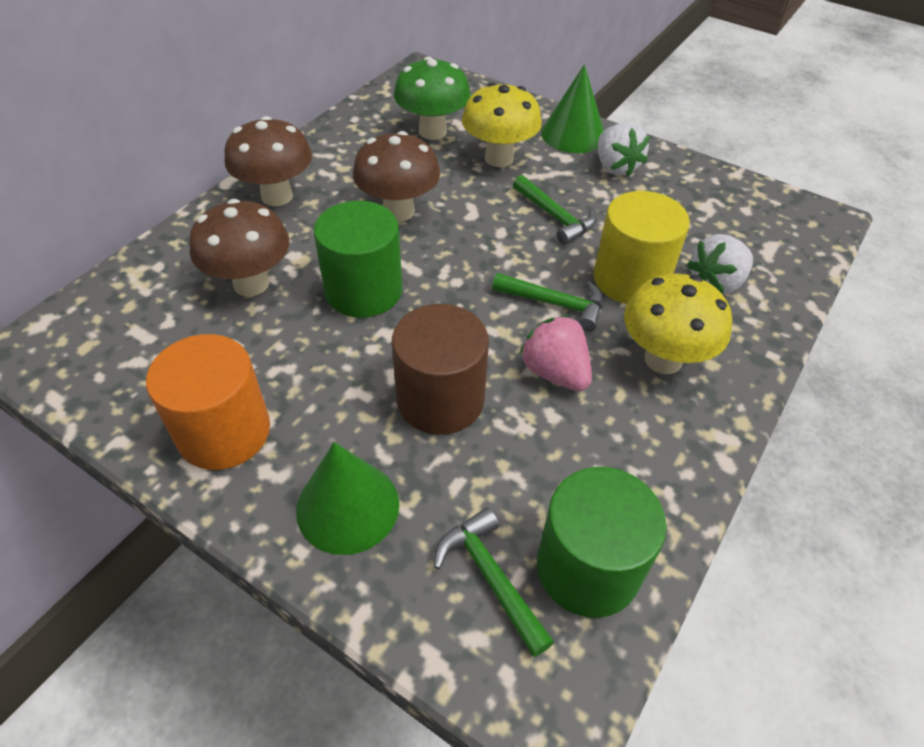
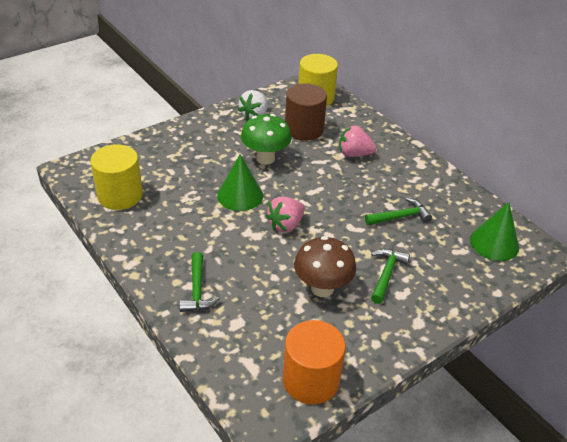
brown mushroom: [189,199,289,296] [225,116,312,206] [353,131,440,222] = 3 -> [294,236,356,297] = 1
green cylinder: [314,201,402,318] [537,467,667,618] = 2 -> none = 0
pink strawberry: [519,315,592,391] = 1 -> [266,196,305,232] [339,125,376,157] = 2
white strawberry: [598,123,650,176] [687,234,753,295] = 2 -> [238,90,268,120] = 1
yellow cylinder: [593,191,690,304] = 1 -> [90,144,143,210] [298,54,338,106] = 2
yellow mushroom: [462,83,542,167] [624,273,732,374] = 2 -> none = 0

